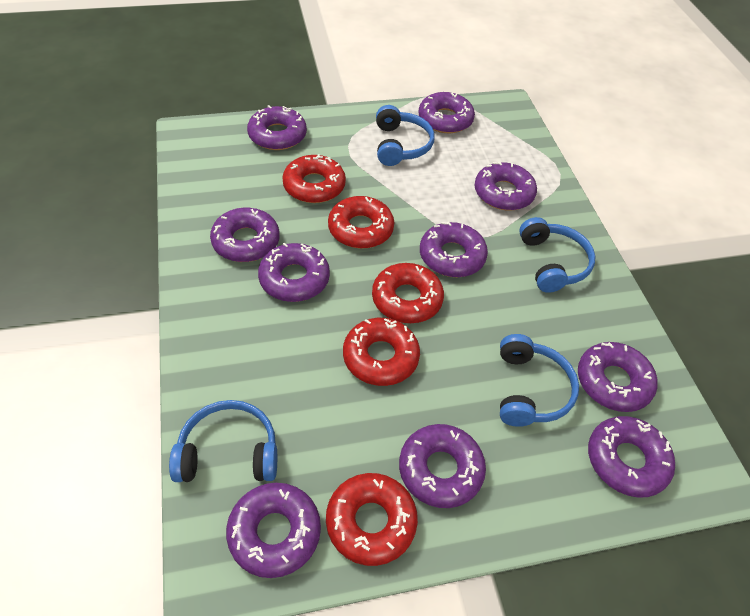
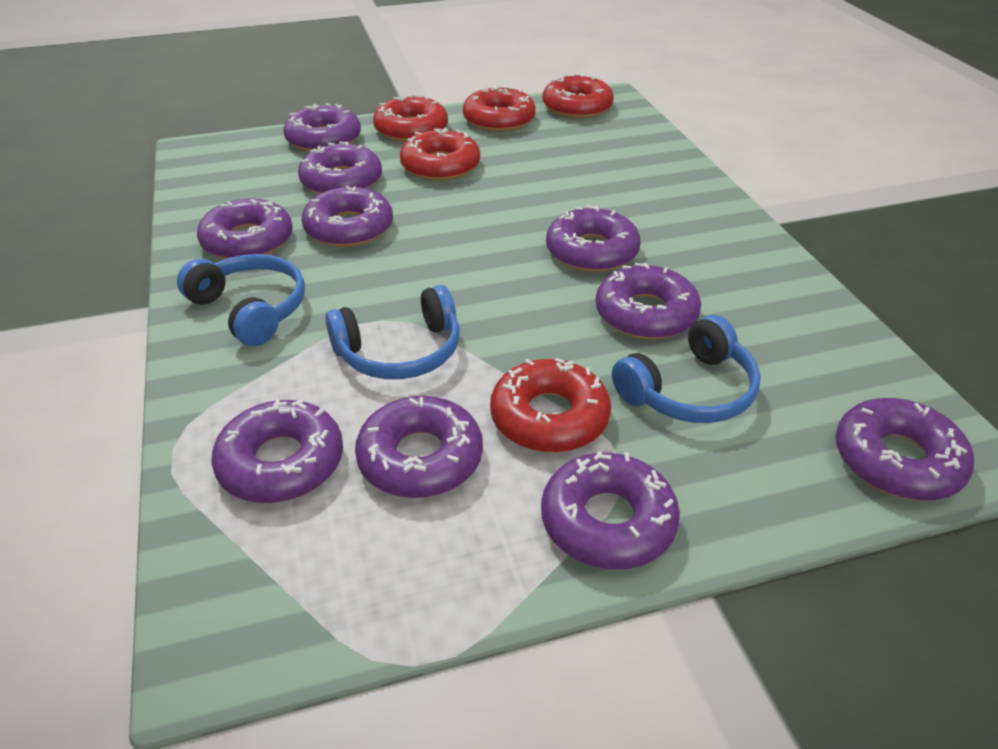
blue headphones: [169,400,277,482] [376,105,435,166] [500,334,579,427] [519,217,596,293] = 4 -> [177,254,305,346] [325,285,460,379] [612,315,761,423] = 3

